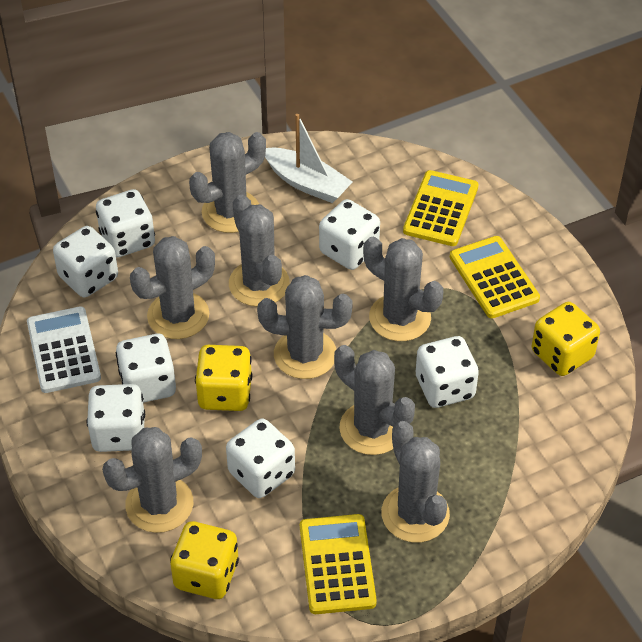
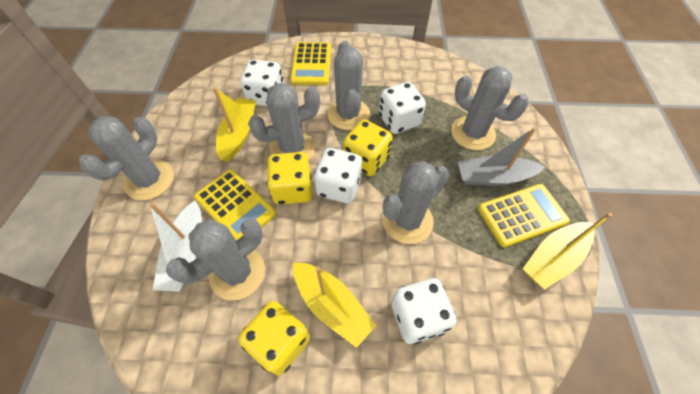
grey boat: none = 0 -> [458,127,545,186] = 1
grey cactus: [102,427,202,533] [130,236,215,339] [189,132,266,233] [229,194,290,307] [257,275,353,379] [334,345,415,455] [363,237,443,341] [381,421,450,543] = 8 -> [79,117,174,200] [166,219,265,300] [248,83,320,160] [327,41,370,130] [382,161,449,244] [451,66,529,150] = 6
white calculator: [27,306,101,393] = 1 -> none = 0
white dice: [53,226,118,297] [87,384,145,452] [96,189,155,257] [116,334,176,403] [226,419,295,498] [319,199,380,270] [416,336,479,408] = 7 -> [240,60,284,106] [314,148,362,203] [379,82,426,134] [391,278,457,344] = 4
yellow boat: none = 0 -> [213,87,256,162] [293,262,376,348] [523,213,613,290] = 3

